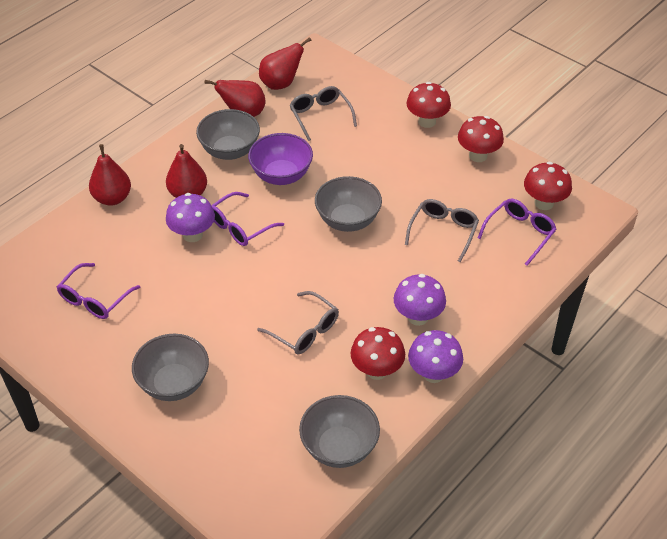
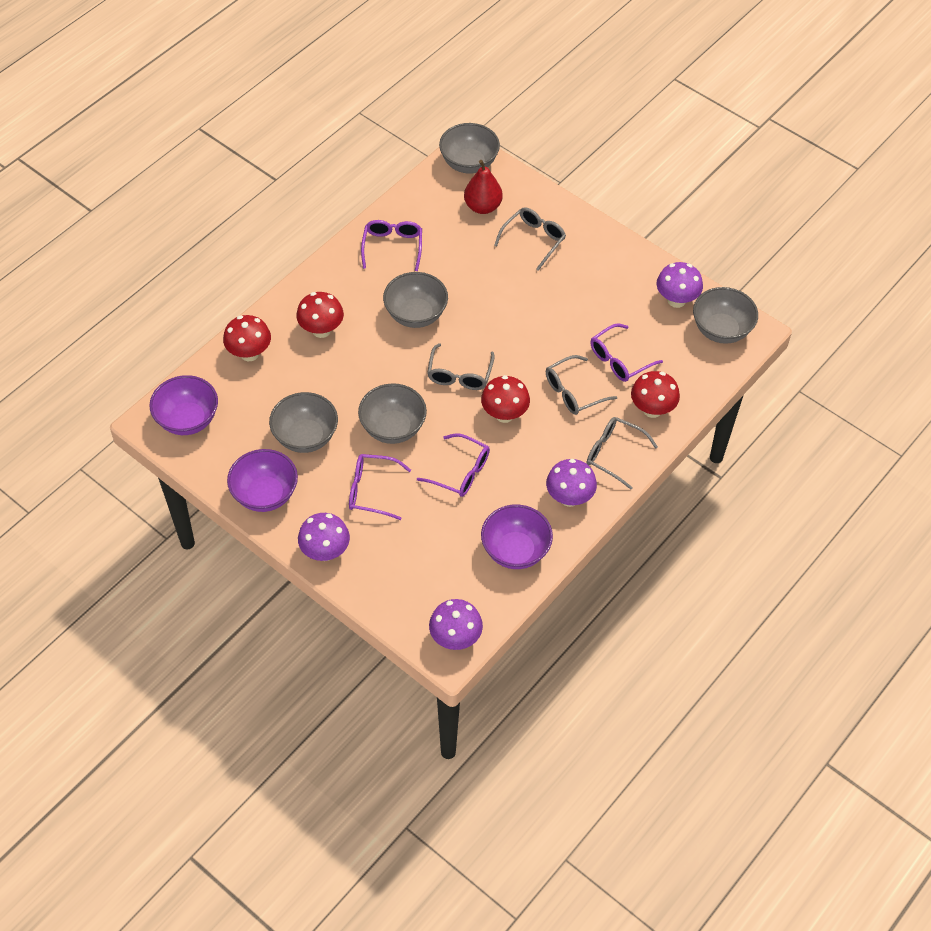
grey bowl: [132,334,209,401] [196,109,260,160] [299,395,380,468] [315,176,382,232] = 4 -> [269,392,338,453] [358,383,427,444] [383,272,448,328] [439,123,500,174] [693,287,758,344] = 5
grey glasses: [257,291,339,354] [290,86,357,141] [405,199,479,263] = 3 -> [427,343,495,390] [494,207,566,271] [546,355,617,415] [587,417,658,489] = 4
purple bowl: [248,133,313,185] = 1 -> [149,375,218,435] [227,449,298,512] [481,505,553,569] = 3
purple glasses: [57,263,140,319] [211,192,284,246] [478,199,556,266] = 3 -> [349,454,411,520] [361,220,422,271] [417,433,490,497] [590,324,663,382] = 4
purple mushroom: [166,193,215,242] [394,274,446,326] [408,330,463,383] = 3 -> [298,513,350,561] [429,599,483,650] [546,459,597,507] [657,262,703,308] = 4
red pear: [89,144,131,206] [166,144,207,198] [204,80,266,117] [259,37,311,90] = 4 -> [464,160,503,214] = 1

